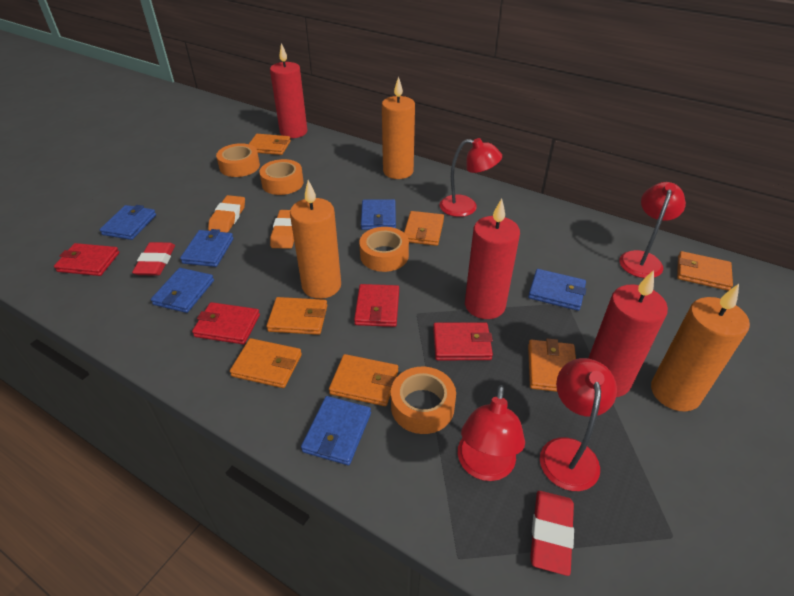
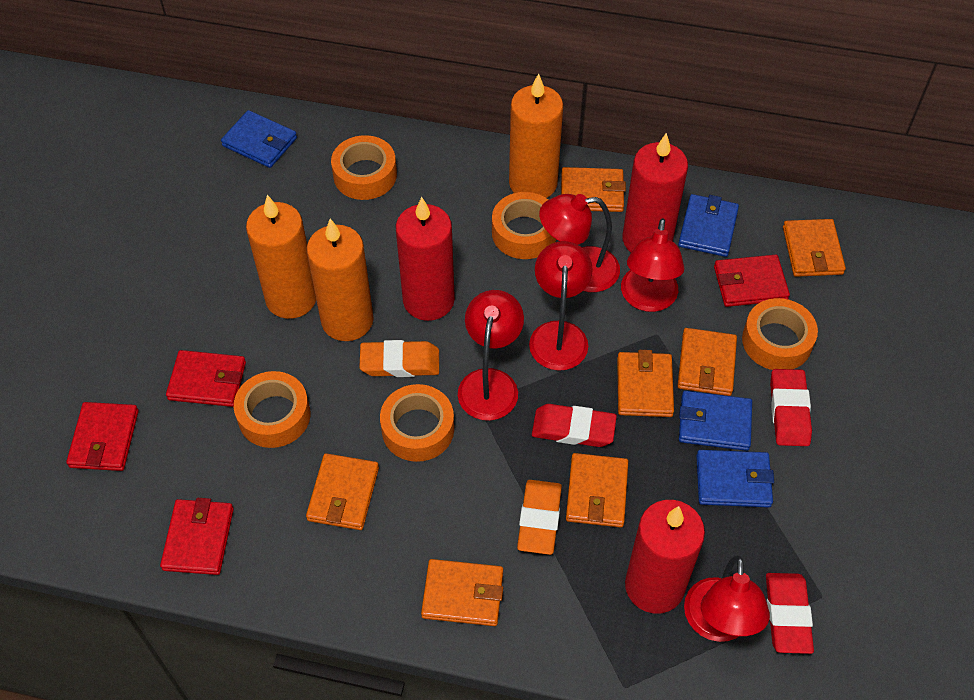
blue wallet: [100,205,156,240] [151,268,214,313] [180,229,234,267] [301,396,371,465] [361,199,396,230] [528,269,586,311] = 6 -> [221,110,297,168] [678,194,739,257] [679,391,752,451] [696,450,774,507] = 4
orange tape: [216,143,260,177] [259,159,304,195] [359,227,409,272] [391,367,456,434] = 4 -> [234,371,310,448] [331,135,397,200] [380,384,454,462] [492,192,556,259] [742,298,818,370] = 5
red eraser: [132,242,175,276] [530,491,574,576] = 2 -> [532,404,617,447] [766,573,814,654] [770,369,812,446] = 3
red lamp: [440,138,502,217] [458,385,525,481] [540,358,617,491] [619,182,686,278] = 4 -> [458,290,524,421] [529,241,593,371] [539,194,620,292] [621,218,685,312] [684,555,770,642] = 5

